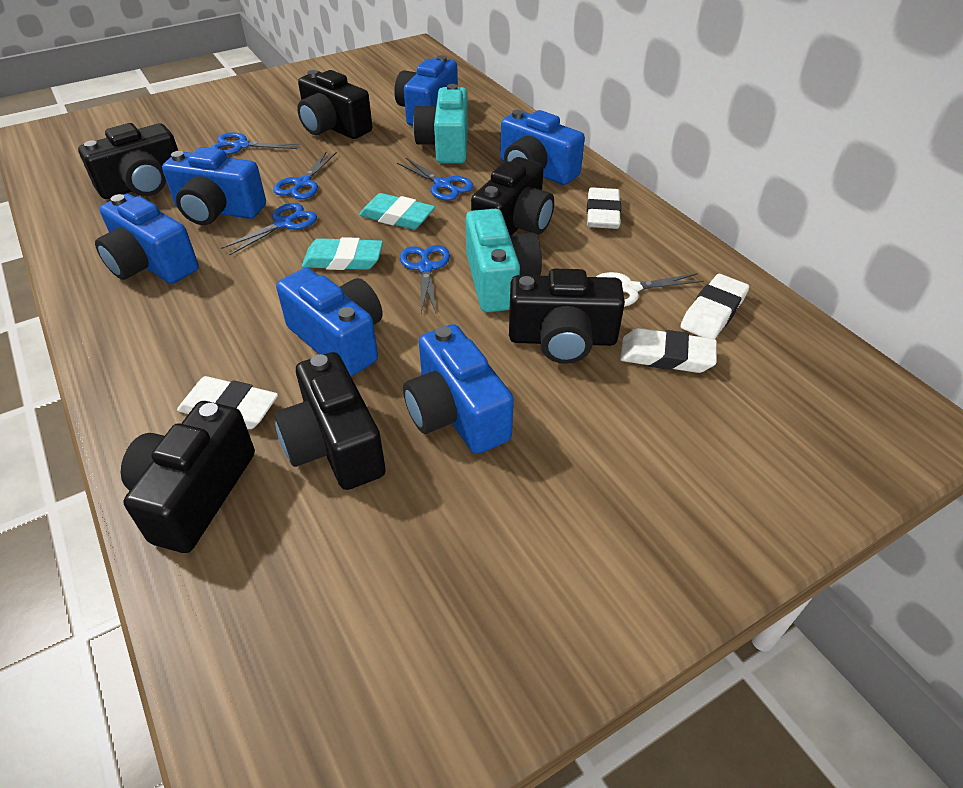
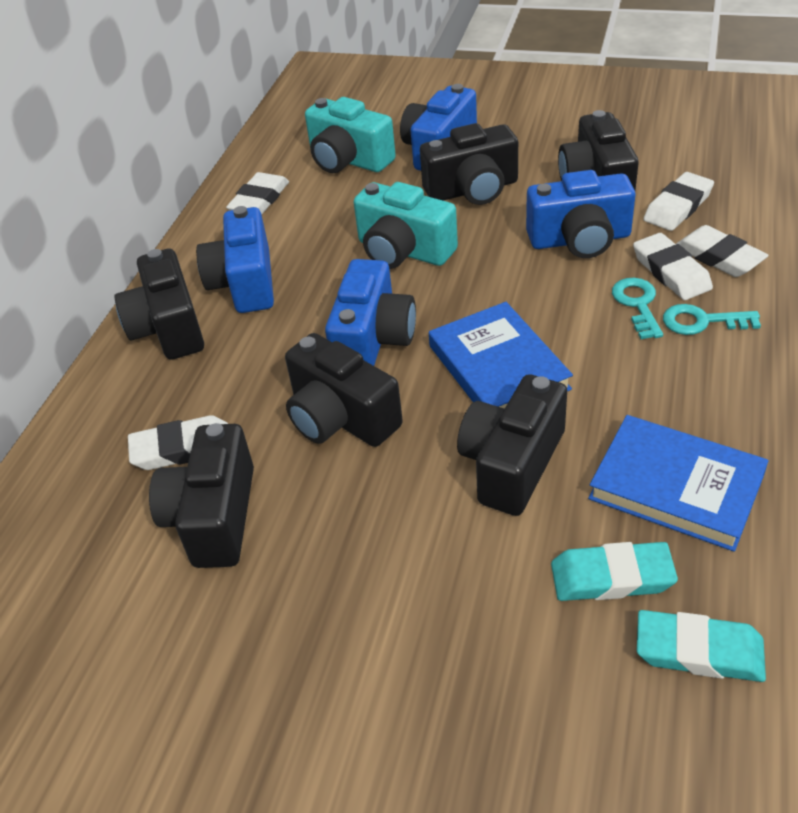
blue book: none = 0 -> [429,302,573,408] [588,415,768,552] = 2
blue camera: [95,194,199,284] [162,147,266,225] [276,268,382,376] [394,55,458,126] [403,324,514,454] [500,110,585,185] = 6 -> [196,206,274,313] [325,259,416,366] [400,84,477,171] [526,170,635,258] = 4
blue scissors: [211,133,301,155] [221,203,317,256] [273,151,337,199] [397,158,474,200] [400,245,450,313] = 5 -> none = 0
turquoise key: none = 0 -> [612,278,663,339] [663,304,761,335] = 2
white eraser: [177,376,278,429] [587,187,621,229] [620,328,717,373] [680,274,749,339] = 4 -> [128,415,228,470] [226,172,289,215] [633,233,713,300] [644,172,714,231] [676,225,769,277] = 5
white scissors: [596,272,704,307] = 1 -> none = 0

